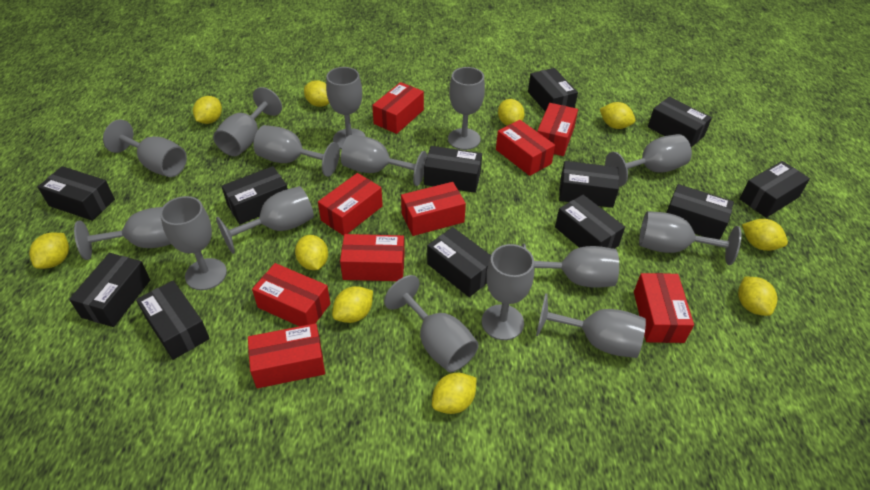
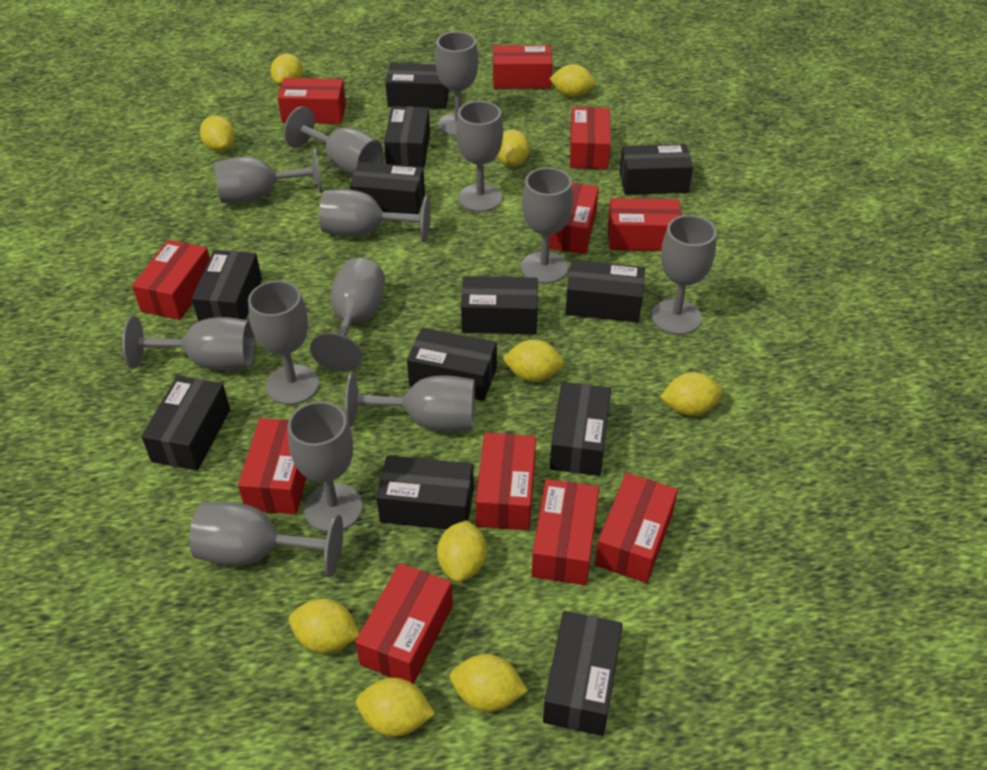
grey goblet: [74,207,171,260] [103,119,187,177] [160,196,227,290] [213,87,282,156] [216,186,314,254] [253,125,340,177] [326,67,366,149] [341,135,427,186] [384,275,479,372] [448,67,485,150] [482,244,534,340] [522,243,619,288] [536,293,646,358] [605,134,692,187] [639,211,741,265] = 15 -> [122,316,255,370] [189,502,343,578] [214,148,322,203] [248,281,319,405] [284,106,383,175] [288,401,363,532] [310,258,385,372] [319,189,431,242] [345,372,475,432] [435,32,478,136] [456,101,503,212] [521,167,573,284] [652,215,717,335] = 13
red box: [248,323,325,388] [252,263,330,326] [318,173,383,236] [340,234,405,281] [372,82,424,134] [401,182,466,236] [496,120,555,176] [537,103,578,156] [634,273,694,343] = 9 -> [132,240,210,320] [238,418,306,514] [277,78,346,124] [355,563,453,684] [476,433,536,530] [493,45,552,89] [532,479,599,585] [549,183,599,254] [570,107,611,169] [595,473,678,583] [608,198,682,251] = 11

